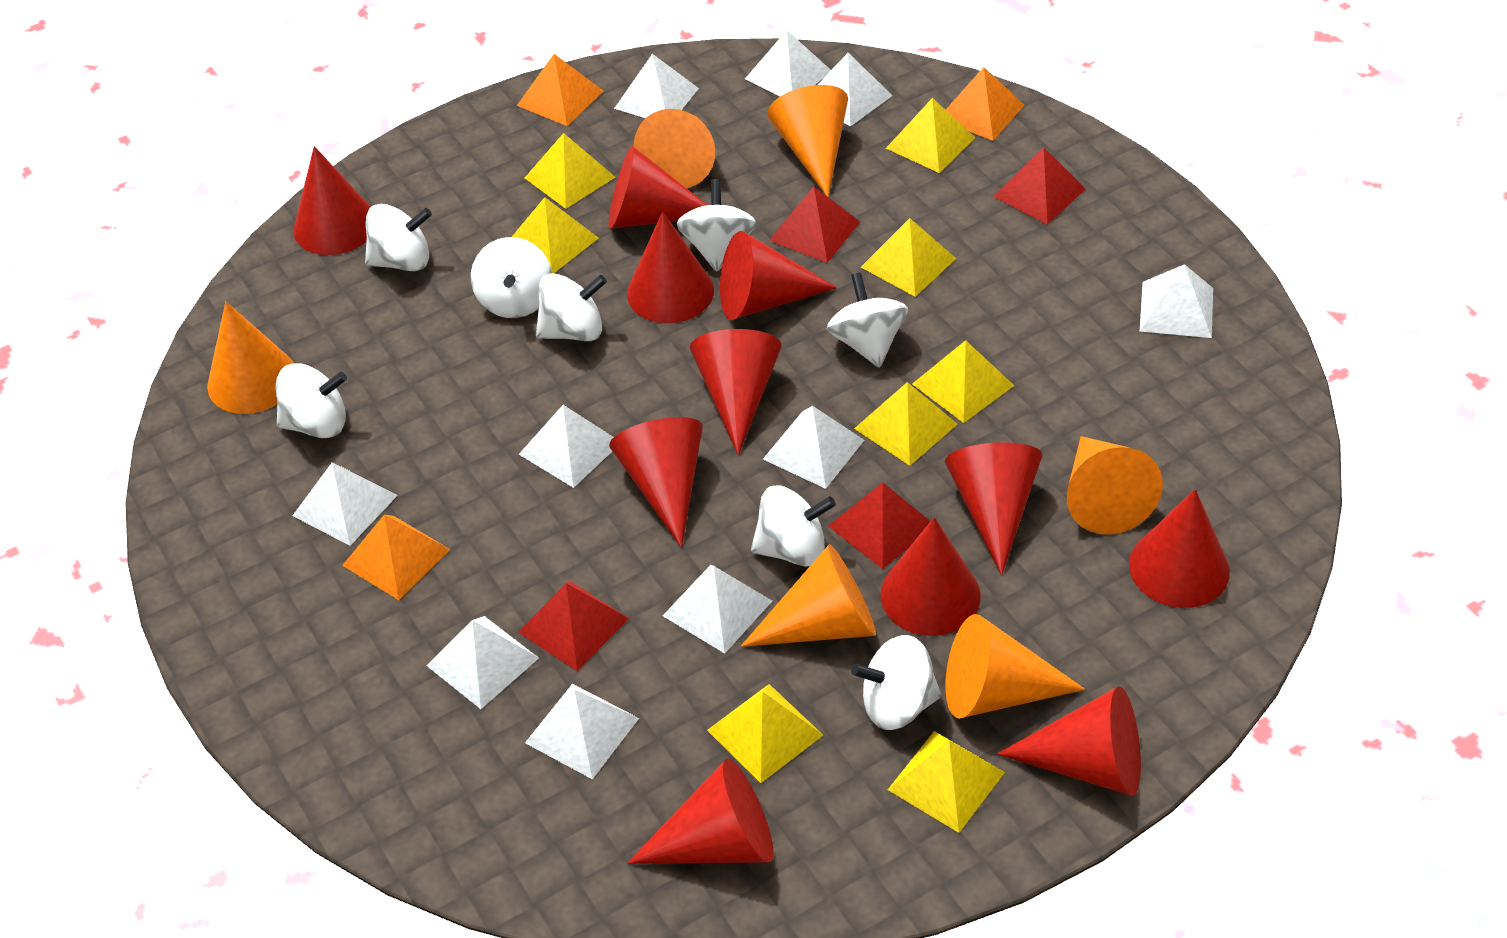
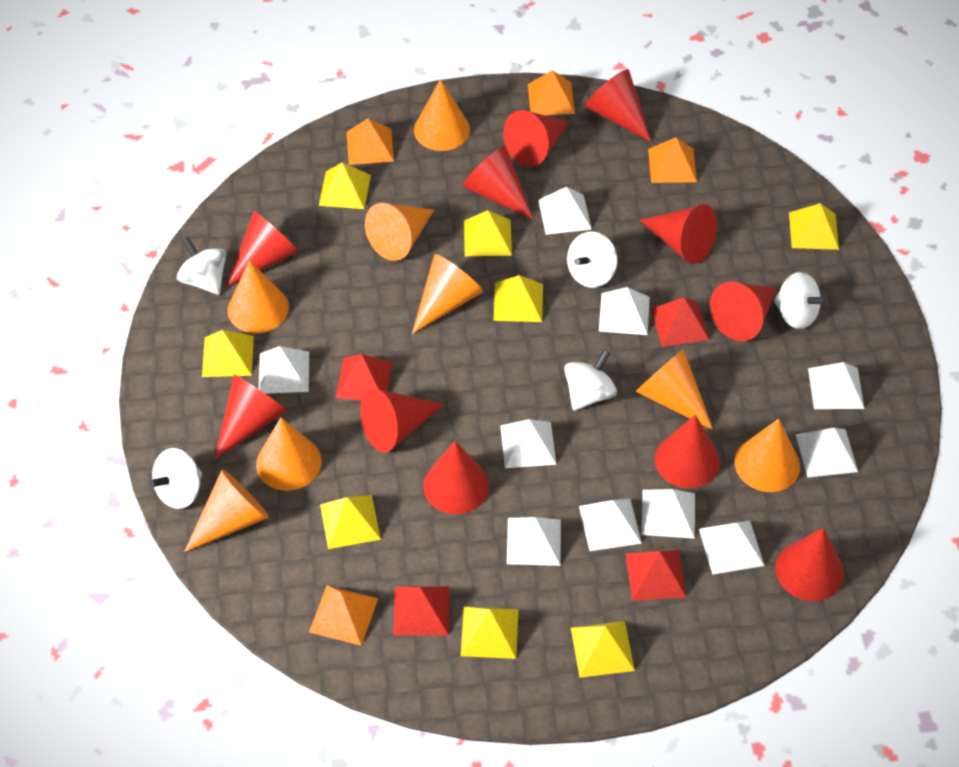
orange cone: [207,302,294,414] [634,109,715,188] [741,544,876,647] [767,85,848,197] [945,614,1085,719] [1067,436,1163,535] = 6 -> [184,469,269,552] [227,260,289,333] [256,417,322,491] [365,203,434,261] [412,254,483,334] [414,79,470,151] [635,349,713,430] [735,418,800,492] = 8
orange pyramid: [342,515,450,600] [517,54,603,126] [946,67,1024,141] = 3 -> [309,585,378,646] [347,119,394,165] [528,70,575,115] [648,138,697,183] = 4
white spinning top: [276,363,347,438] [365,204,432,271] [471,237,552,318] [536,273,607,341] [677,179,756,272] [751,485,836,567] [827,272,908,368] [851,635,942,730] = 8 -> [149,448,202,509] [177,237,227,295] [564,350,617,411] [567,232,617,288] [774,272,827,329] = 5

